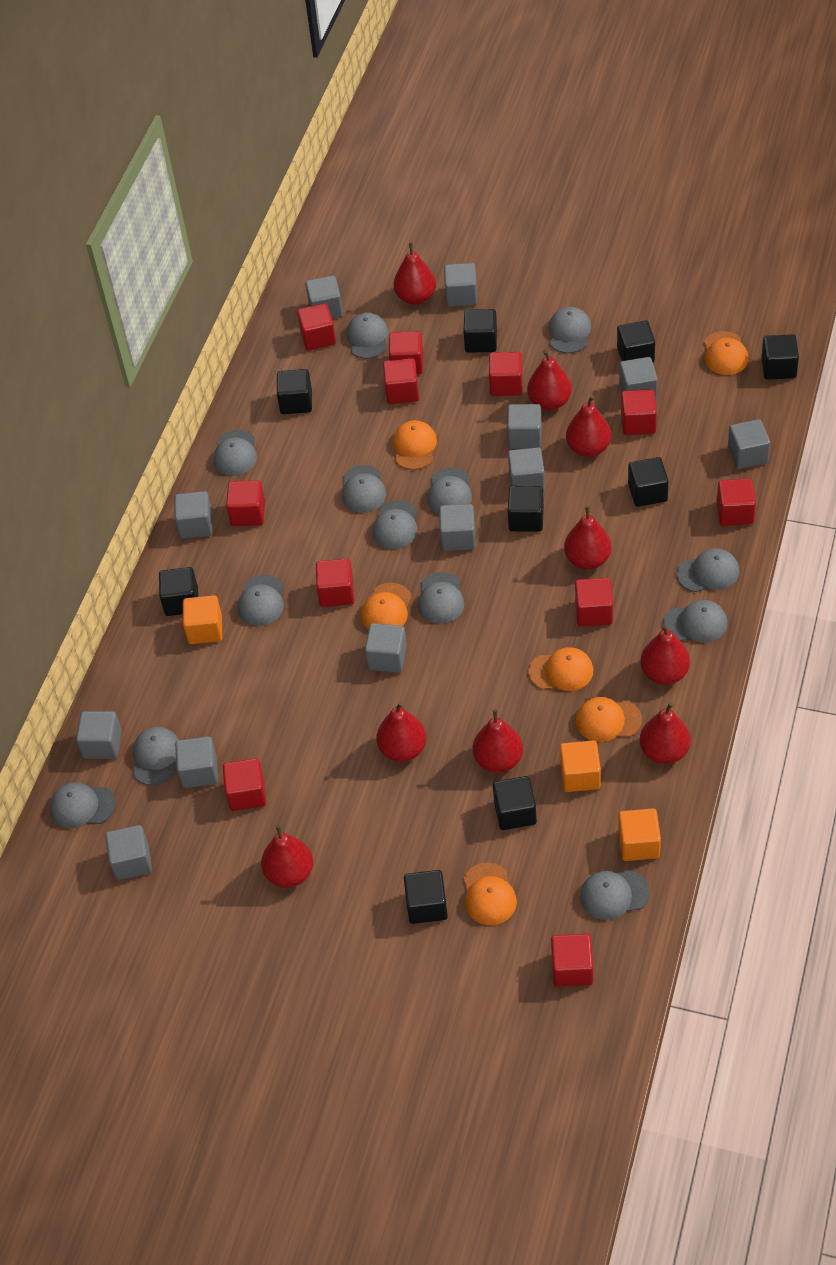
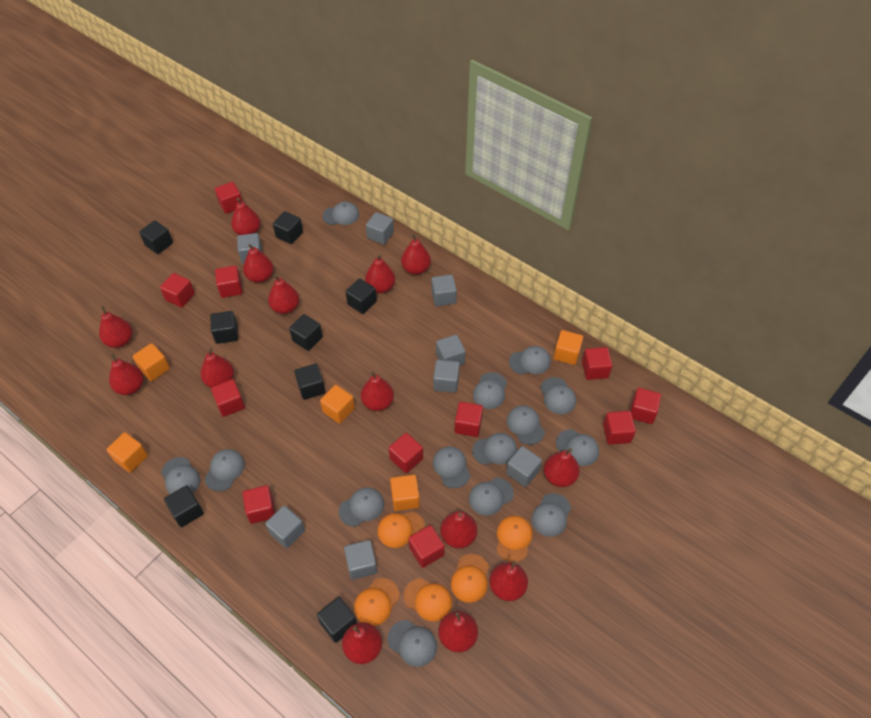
black cube: [159,567,198,616] [277,369,312,414] [404,870,448,924] [464,309,497,353] [493,776,537,830] [508,486,544,532] [617,320,655,363] [628,457,669,507] [762,334,799,380] = 9 -> [139,220,173,254] [164,485,204,527] [210,311,238,344] [273,211,303,244] [289,314,323,351] [294,364,326,400] [317,597,357,643] [346,278,377,314] = 8
grey cap: [50,782,116,828] [133,727,179,786] [213,430,257,476] [238,574,284,626] [342,465,386,513] [346,313,388,359] [373,500,418,549] [418,572,464,624] [427,467,472,514] [549,307,591,353] [580,870,650,920] [663,600,727,643] [677,548,739,592] = 13 -> [161,457,200,494] [205,449,245,491] [322,201,359,225] [339,487,384,527] [387,620,437,667] [433,446,471,488] [469,478,514,516] [472,433,517,465] [473,372,507,409] [507,405,545,445] [509,346,551,375] [531,493,571,537] [540,377,576,414] [556,429,599,466] = 14
grey cube: [76,711,122,759] [105,825,152,880] [174,491,213,539] [175,736,218,788] [305,275,343,319] [365,623,407,673] [439,504,476,551] [444,263,477,307] [507,404,542,449] [508,448,545,492] [619,357,658,400] [728,419,770,469] = 12 -> [237,233,262,264] [265,506,305,548] [344,540,377,580] [366,212,394,245] [431,274,457,306] [433,360,460,393] [436,335,466,365] [506,446,542,487] = 8
orange cap: [361,583,412,630] [393,420,437,470] [464,863,517,925] [529,647,593,691] [576,697,642,742] [704,331,749,375] = 6 -> [354,578,399,626] [377,512,425,548] [403,578,452,622] [451,554,489,603] [497,516,532,562] = 5
orange cube: [183,595,222,644] [560,740,601,792] [618,809,661,861] = 3 -> [106,432,148,473] [133,343,170,381] [320,385,355,424] [390,475,420,511] [554,330,583,365] = 5
red pear: [261,825,313,888] [376,702,427,762] [394,242,436,305] [473,709,523,773] [527,350,572,411] [564,506,612,570] [566,395,611,457] [640,624,690,685] [640,702,691,764] = 9 -> [99,306,132,348] [109,354,144,395] [200,348,234,388] [231,198,260,235] [243,244,274,283] [268,275,299,314] [342,622,382,664] [361,371,394,411] [365,254,395,293] [401,234,431,275] [438,611,478,652] [441,511,477,548] [490,561,528,601] [544,448,580,487] = 14

